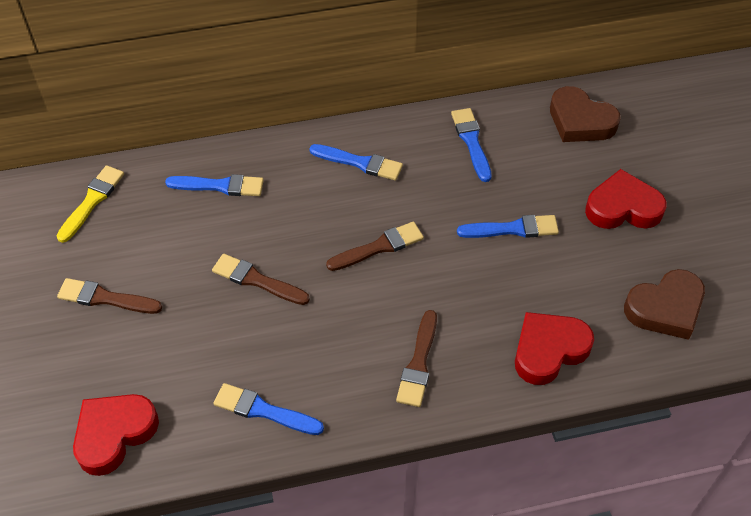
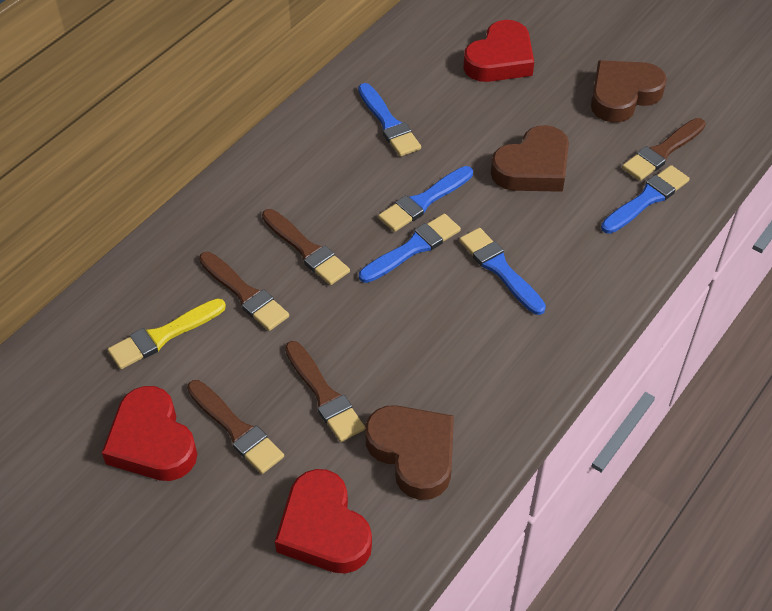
brown brush: [57,278,162,314] [212,254,310,305] [326,221,424,271] [396,310,437,407] = 4 -> [187,380,284,474] [199,252,289,331] [262,209,350,285] [285,341,365,442] [622,118,706,181] = 5
brown heart: [550,86,621,142] [624,269,705,340] = 2 -> [365,405,454,500] [491,125,569,192] [591,60,667,122] = 3

